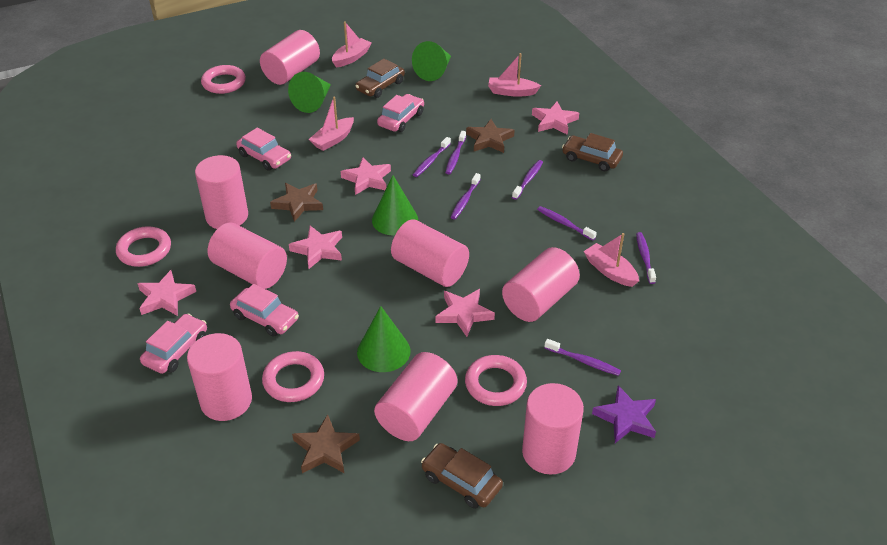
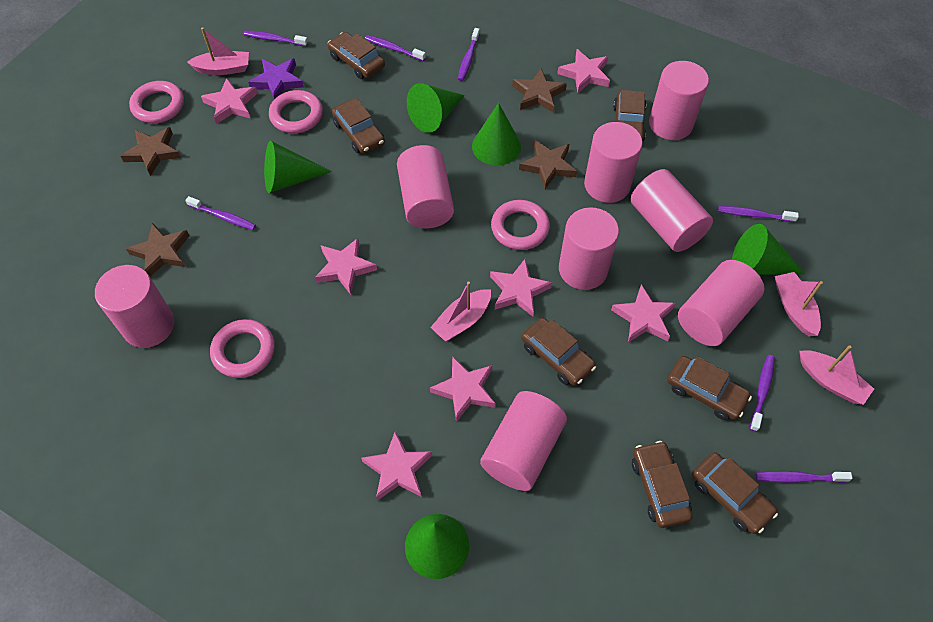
brown car: [355,59,405,98] [421,443,503,509] [562,133,623,171] = 3 -> [328,32,385,79] [332,98,385,154] [521,318,596,386] [613,90,646,142] [632,441,693,528] [667,356,752,420] [692,452,778,534] = 7
brown star: [270,183,323,222] [292,414,360,473] [466,119,514,153] = 3 -> [121,127,181,176] [126,223,190,277] [512,68,567,113] [519,140,577,189] = 4
green cone: [288,72,331,113] [357,306,411,372] [372,175,418,236] [412,41,451,81] = 4 -> [264,141,332,193] [405,514,469,579] [407,83,465,133] [472,103,521,166] [732,224,805,275] = 5
pink car: [140,314,207,374] [230,284,299,337] [236,128,291,171] [377,94,424,132] = 4 -> none = 0
pink star: [137,270,196,316] [289,226,342,269] [341,157,391,195] [435,289,495,337] [532,102,579,135] = 5 -> [201,78,258,124] [315,238,377,295] [361,431,432,501] [430,356,496,422] [490,259,552,317] [557,49,610,93] [611,284,676,342] = 7

